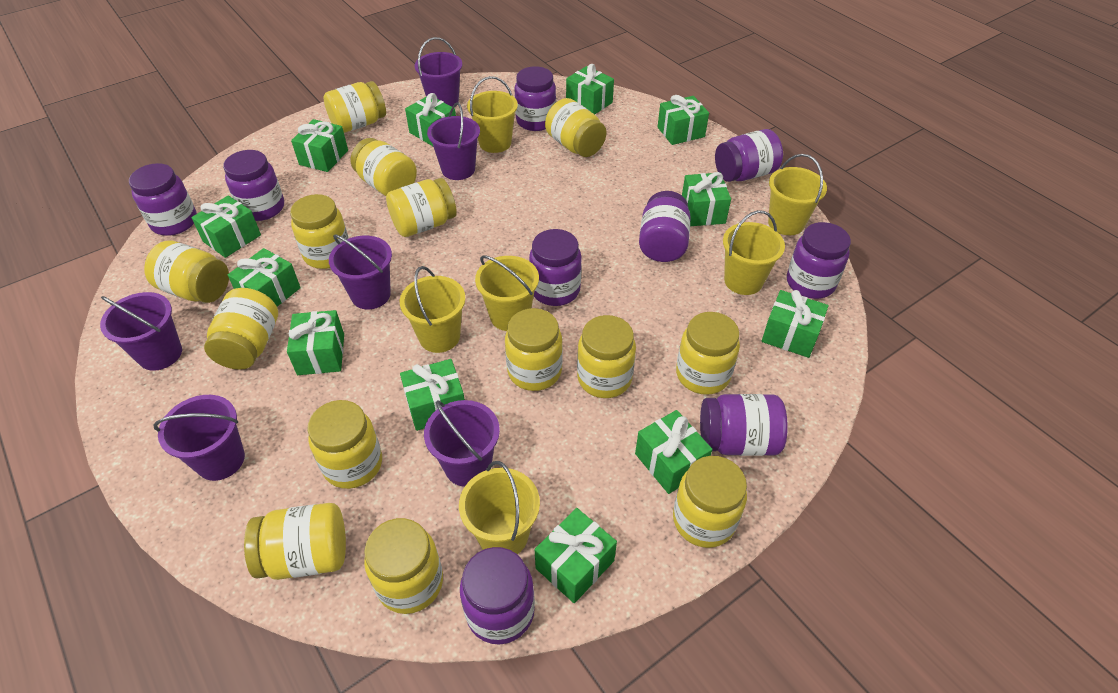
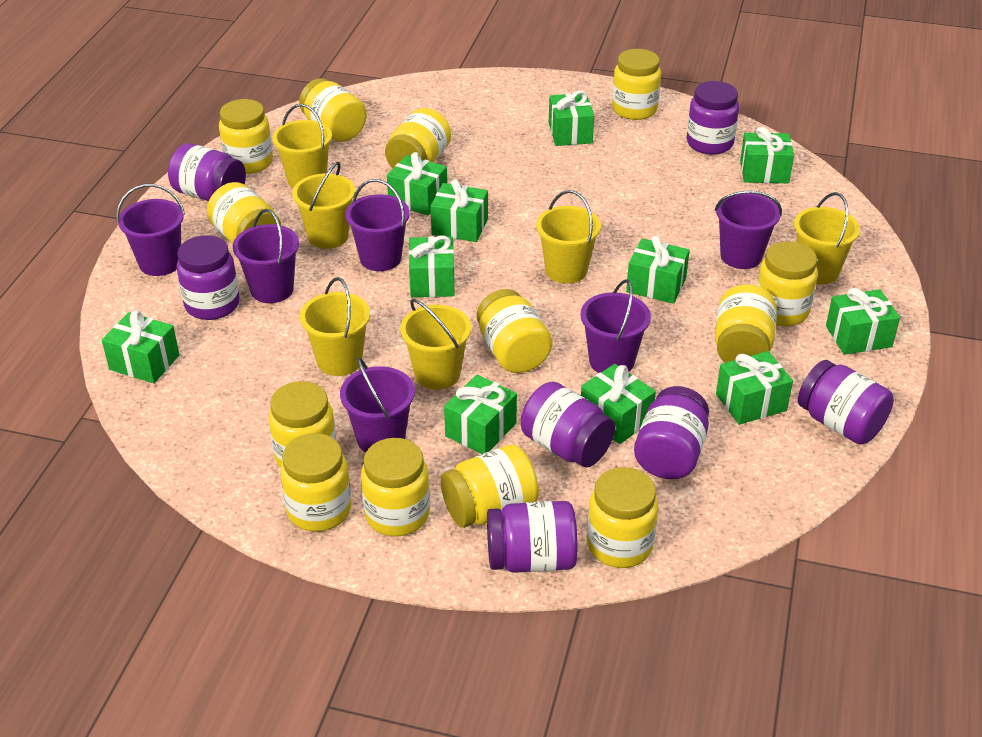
green gift: [191,196,261,258] [228,248,301,307] [287,310,344,375] [291,119,348,172] [400,359,465,431] [405,93,456,146] [535,508,617,603] [566,64,614,114] [635,410,713,494] [658,95,709,145] [682,172,731,226] [762,290,829,358] = 12 -> [102,310,179,383] [387,152,447,216] [409,236,455,297] [431,179,488,242] [444,375,517,454] [549,91,594,146] [581,364,656,444] [626,236,690,304] [716,351,793,425] [740,127,794,183] [826,288,900,355] = 11
purple jar: [129,163,197,236] [223,150,284,221] [460,547,535,645] [515,66,556,131] [529,229,582,306] [639,191,691,262] [700,394,788,456] [715,129,783,182] [787,222,851,299] = 9 -> [168,143,246,201] [177,235,240,320] [487,501,578,573] [521,382,615,468] [634,386,709,479] [687,81,739,155] [798,360,894,445] = 7
yellow jar: [144,241,229,303] [204,288,278,370] [244,503,346,580] [290,194,349,269] [308,400,382,489] [323,81,386,133] [351,138,417,196] [364,518,443,614] [386,178,457,237] [505,308,563,391] [545,98,606,157] [577,315,636,398] [673,456,747,548] [676,312,740,395] = 14 -> [207,182,281,244] [219,99,273,174] [269,381,337,468] [280,433,352,532] [299,78,367,142] [361,438,430,536] [385,108,451,168] [441,444,539,528] [477,289,553,373] [587,467,658,568] [612,49,661,120] [715,284,777,363] [757,241,818,326] = 13

